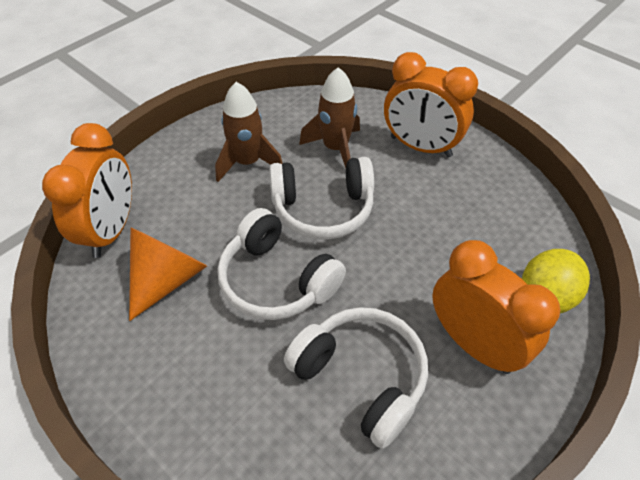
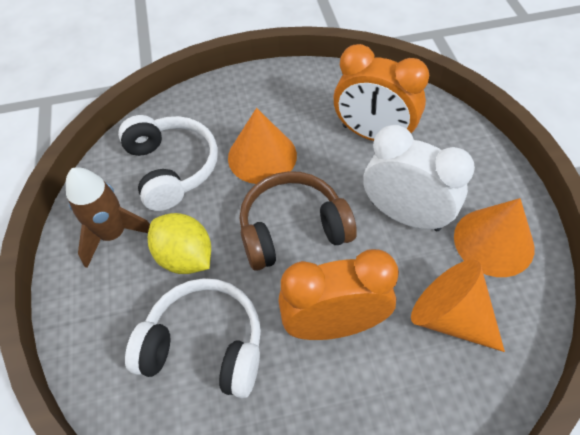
brown headphones: none = 0 -> [240,171,357,271] = 1
brown rocket: [215,82,283,182] [299,67,360,168] = 2 -> [66,167,150,268] = 1
orange clock: [42,123,132,258] [384,52,478,157] [432,240,560,374] = 3 -> [278,249,399,340] [334,44,429,141] = 2
orange cone: [129,227,207,321] = 1 -> [228,108,297,184] [411,260,505,352] [454,198,535,277] = 3
white clock: none = 0 -> [363,125,475,231] = 1
white headphones: [217,208,346,320] [269,157,374,240] [284,307,428,449] = 3 -> [118,115,218,211] [125,278,261,398] = 2

